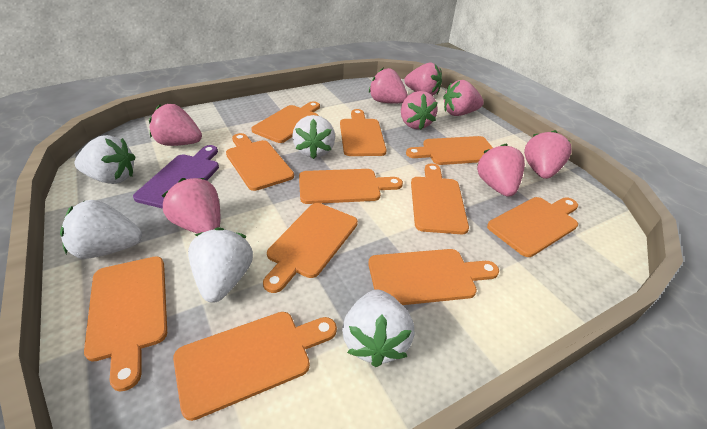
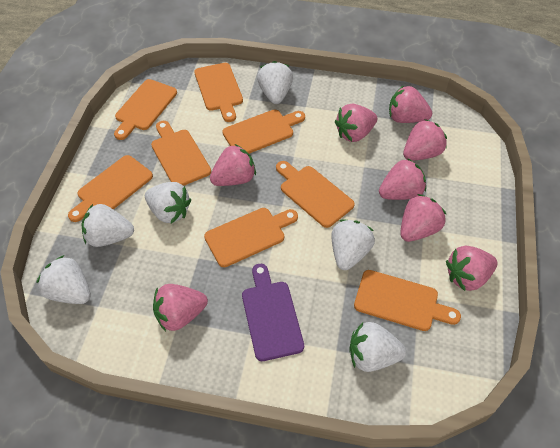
orange cutting board: [84,256,167,392] [173,312,337,421] [226,133,294,191] [251,101,320,143] [263,203,358,293] [299,169,403,204] [340,109,387,156] [368,249,499,305] [406,136,493,165] [411,164,469,234] [487,197,578,257] = 11 -> [68,155,153,222] [114,79,177,140] [151,121,211,186] [194,63,243,122] [204,208,298,267] [222,110,305,153] [276,161,355,228] [354,270,461,331] = 8
white strawberry: [60,200,142,259] [74,135,135,184] [188,227,253,303] [292,115,335,159] [342,289,415,367] = 5 -> [37,255,91,304] [82,204,134,247] [145,182,191,223] [257,61,293,104] [331,219,375,270] [349,322,406,372] = 6

